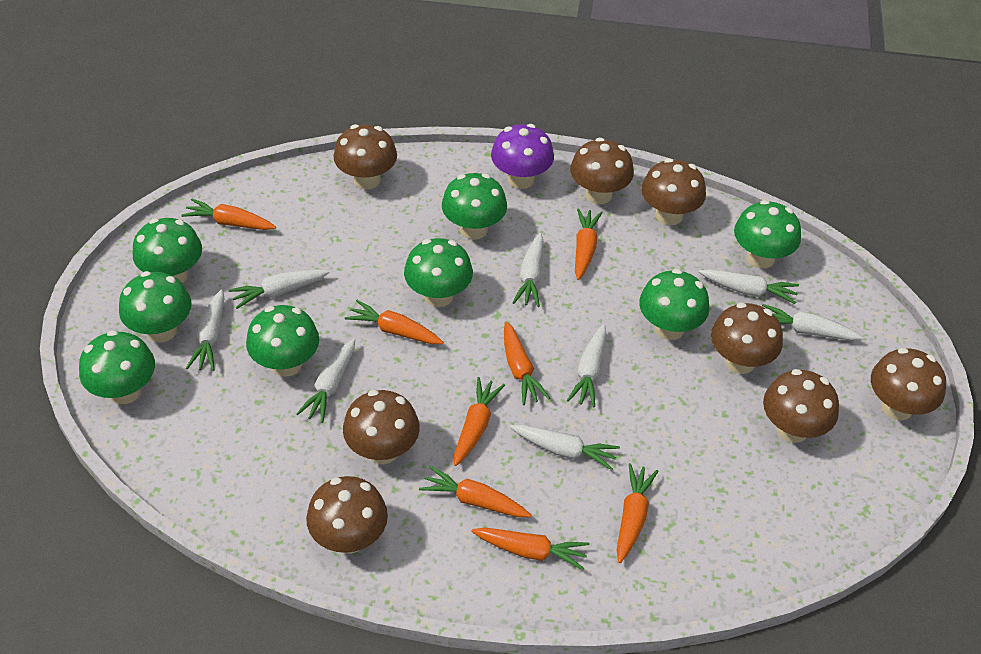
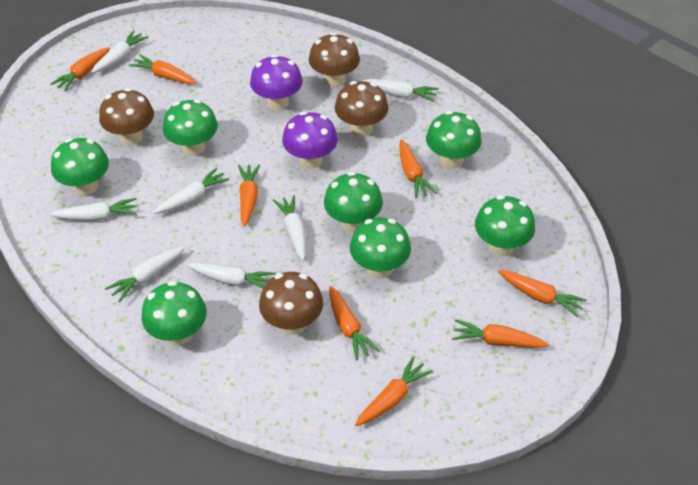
brown mushroom: [306,476,388,554] [333,124,397,190] [343,390,420,464] [570,138,634,204] [641,158,706,225] [711,302,783,374] [763,369,839,443] [871,348,946,420] = 8 -> [99,88,154,145] [259,272,323,335] [309,32,360,87] [335,81,389,136] = 4
green mushroom: [79,330,155,404] [119,271,192,342] [133,218,202,283] [246,305,319,377] [404,238,473,307] [442,173,507,239] [639,269,710,340] [734,200,801,268] = 8 -> [51,138,109,195] [141,281,207,345] [163,99,218,156] [324,172,383,232] [350,217,411,278] [426,111,482,169] [475,195,535,256] = 7
purple mushroom: [491,124,554,189] = 1 -> [250,54,303,110] [282,112,338,169] = 2
white carrot: [186,289,225,371] [229,269,330,309] [296,339,355,423] [510,425,620,470] [513,233,544,307] [567,324,607,408] [699,269,799,304] [762,304,863,341] = 8 -> [50,198,137,221] [91,30,148,73] [105,246,185,302] [153,167,230,214] [187,262,276,288] [273,195,306,261] [363,79,439,102] = 7

